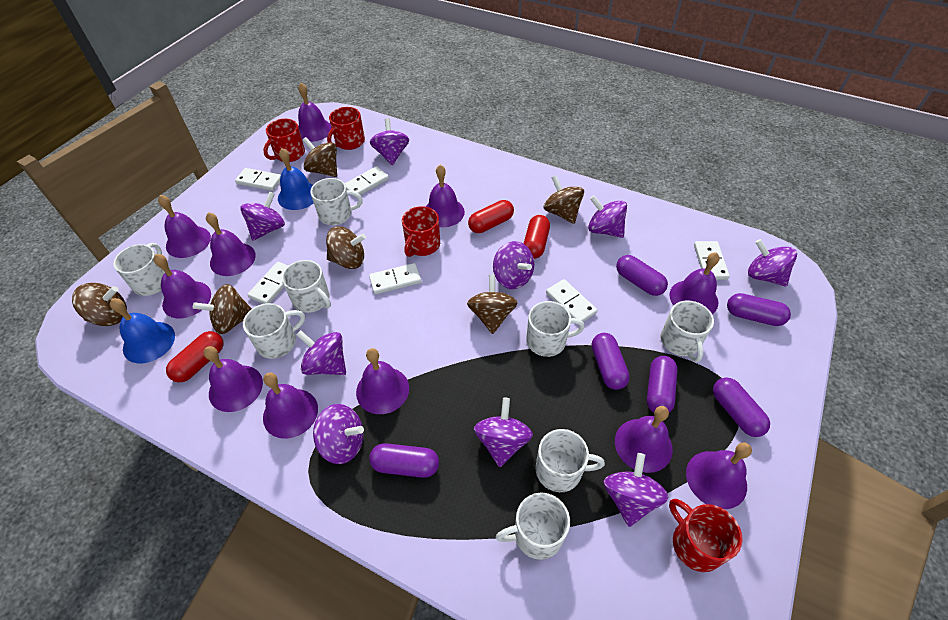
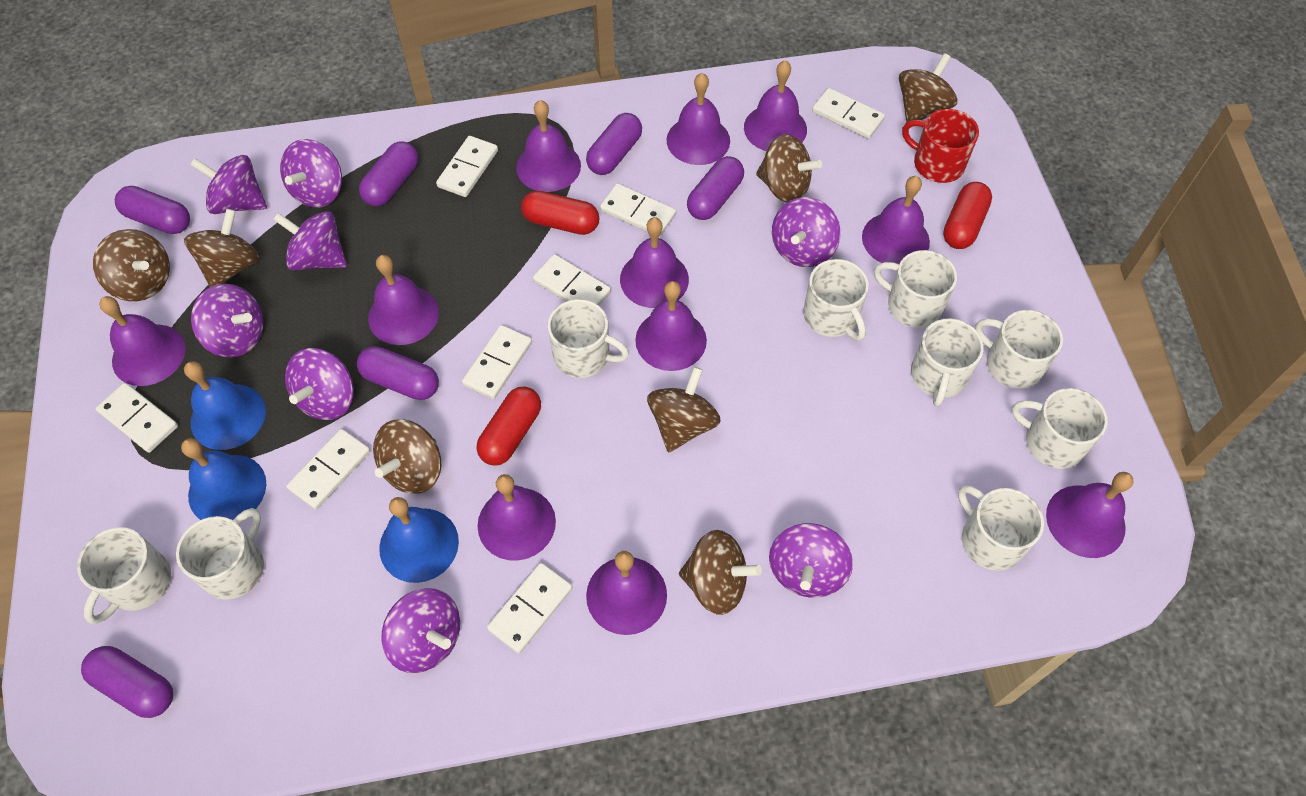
blue bell: [110,298,175,363] [278,148,313,210] = 2 -> [181,438,266,520] [184,361,266,450] [379,497,459,583] = 3
brown spinning top: [72,283,127,326] [193,284,252,334] [303,137,337,177] [326,226,366,269] [467,275,518,334] [544,175,584,224] = 6 -> [93,229,170,301] [184,209,259,287] [373,419,441,494] [647,367,721,453] [679,530,762,615] [756,134,822,203] [899,53,957,122] = 7
purple spinning top: [240,192,285,241] [296,330,346,375] [313,404,364,464] [370,118,409,165] [474,398,533,467] [493,241,534,289] [588,195,627,238] [603,453,669,527] [748,239,797,286] = 9 -> [190,155,267,214] [191,284,263,358] [273,211,347,270] [280,139,342,208] [285,348,354,420] [381,588,460,673] [769,523,853,598] [772,197,841,267] = 8
red mug: [263,119,305,162] [327,107,365,150] [402,206,440,257] [669,499,743,572] = 4 -> [902,109,979,183] = 1
white domino: [235,168,281,191] [247,262,288,304] [345,166,389,198] [369,263,421,294] [546,279,597,322] [694,241,730,280] = 6 -> [96,383,178,453] [286,429,370,510] [436,136,498,197] [462,325,532,399] [487,563,573,654] [533,254,611,306] [600,183,676,237] [812,88,885,139] = 8
white mug: [113,243,165,296] [243,303,305,359] [281,260,331,313] [310,178,363,225] [496,493,570,560] [526,301,585,357] [536,429,605,492] [661,301,714,362] = 8 -> [77,527,171,624] [176,508,264,600] [548,299,629,378] [803,259,869,341] [874,250,957,328] [911,319,984,407] [958,485,1044,571] [975,310,1063,389] [1012,388,1108,469] = 9

